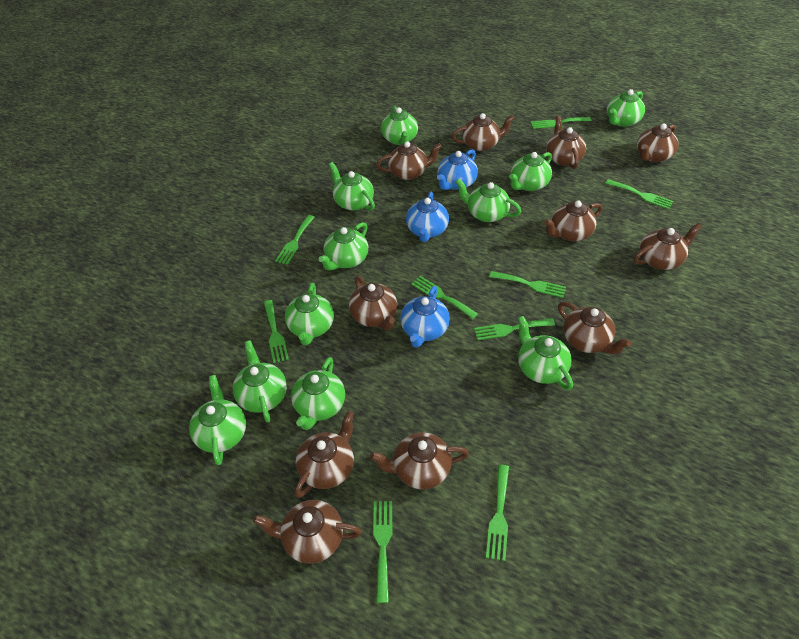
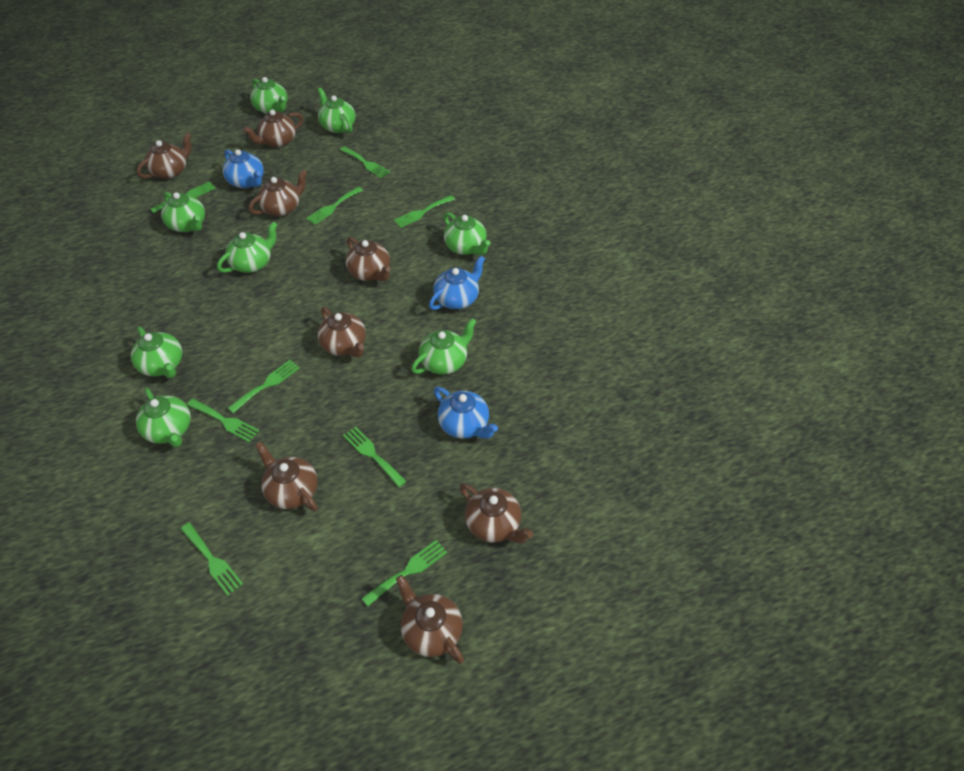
brown teapot: [253,500,362,564] [294,411,354,498] [349,276,397,331] [370,432,469,489] [376,141,442,180] [452,113,515,151] [544,201,602,241] [546,116,586,169] [558,302,631,354] [634,223,702,270] [637,123,678,162] = 11 -> [137,132,191,179] [243,109,303,148] [249,169,307,216] [255,442,318,511] [318,307,366,358] [346,237,391,281] [396,575,464,664] [460,484,533,543] = 8
green teapot: [189,375,246,466] [233,340,287,423] [285,283,334,346] [291,357,345,430] [319,222,368,271] [329,162,375,211] [381,106,418,145] [455,179,521,222] [509,152,552,191] [518,316,573,390] [607,89,645,127] = 11 -> [131,327,182,378] [136,388,191,447] [161,192,205,232] [217,222,278,273] [250,77,287,114] [317,88,356,133] [411,318,477,375] [444,212,490,255] = 8

